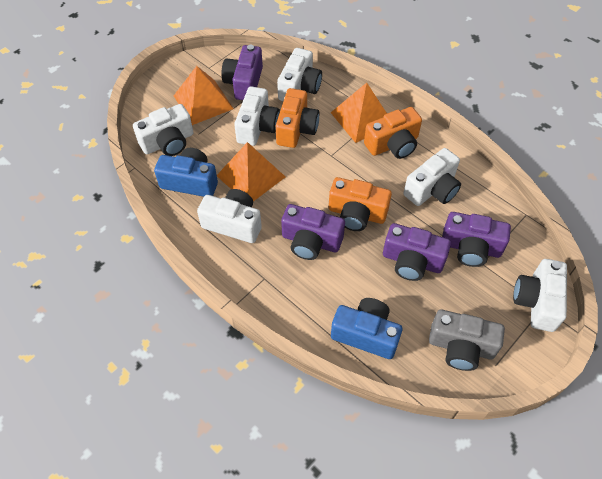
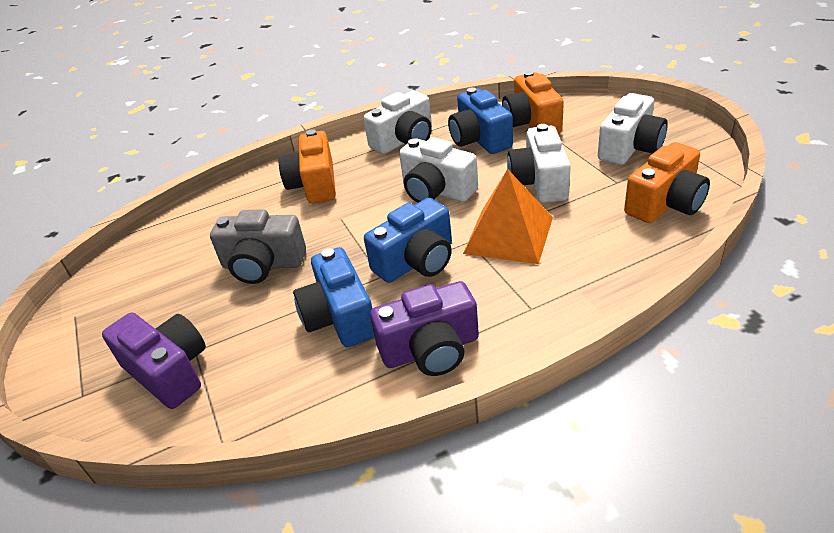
blue camera: [154,148,218,197] [331,298,402,359] = 2 -> [293,247,375,347] [364,198,452,283] [448,87,513,154] = 3
orange pyramid: [174,66,233,125] [217,142,285,201] [331,83,387,143] = 3 -> [463,169,553,264] = 1
purple camera: [221,45,263,100] [281,204,345,260] [383,223,451,281] [442,212,511,267] = 4 -> [102,313,206,409] [370,281,479,376] = 2
white camera: [133,104,194,156] [197,189,262,243] [234,86,280,146] [277,48,322,101] [404,148,461,206] [513,259,567,332] = 6 -> [363,91,432,154] [399,137,478,203] [507,124,571,203] [598,93,668,165] = 4

